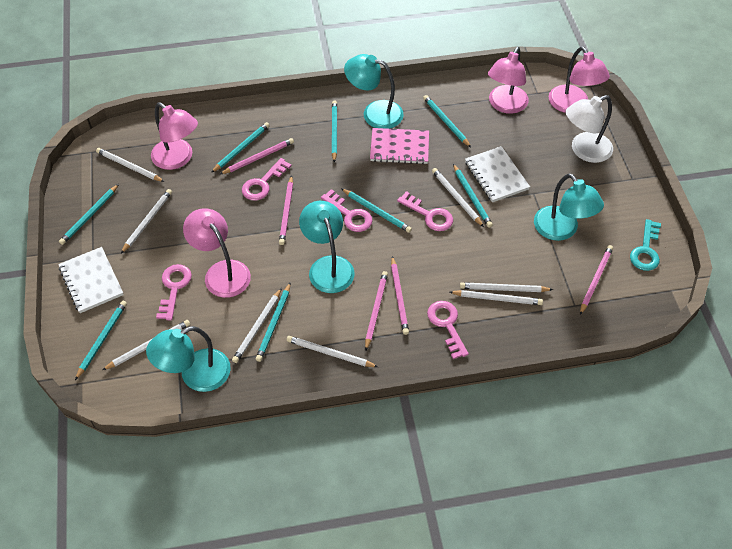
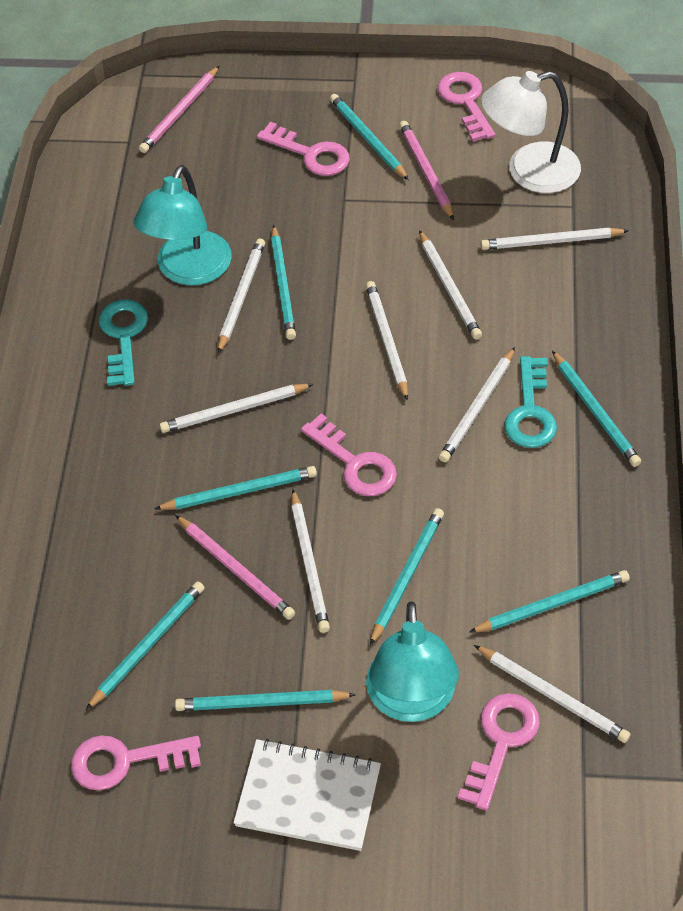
pink lamp: [151,103,198,170] [183,208,251,298] [488,47,529,114] [549,46,610,113] = 4 -> none = 0
pink notebook: [370,128,429,164] = 1 -> none = 0
pink pencil: [219,138,294,175] [279,175,293,245] [365,271,388,351] [391,256,409,335] [580,245,613,315] = 5 -> [139,66,219,153] [175,515,295,620] [399,121,454,220] = 3
turquoise key: [630,219,661,271] = 1 -> [99,300,148,386] [504,356,557,448] = 2
turquoise lamp: [146,326,231,392] [299,201,355,293] [344,54,404,129] [534,173,604,241] = 4 -> [133,165,232,286] [366,601,459,722] = 2
white notebook: [58,247,124,313] [465,146,530,202] = 2 -> [233,739,381,851] = 1

